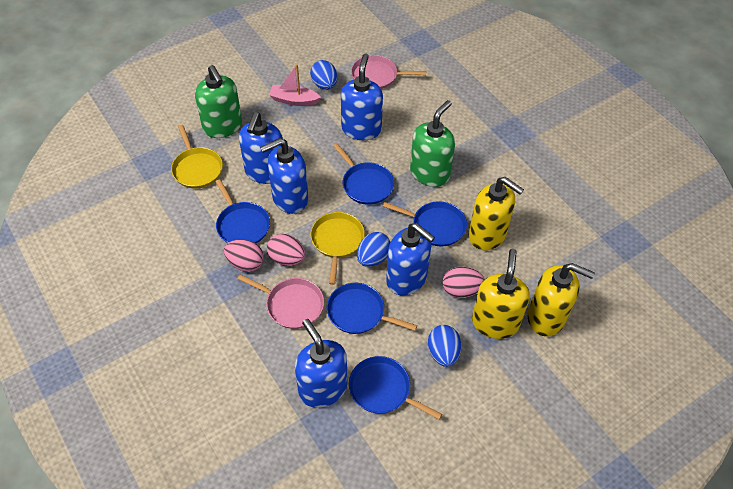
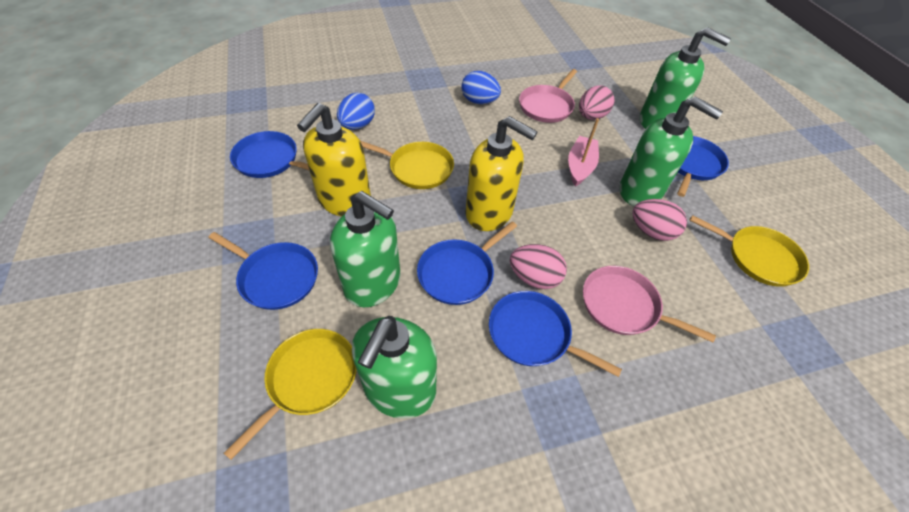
blue egg: [310,60,337,90] [357,232,390,267] [428,325,461,367] = 3 -> [337,93,375,130] [461,71,501,104] = 2
blue soap dispenser: [239,112,283,184] [260,138,308,214] [295,319,347,408] [341,53,383,140] [386,223,435,296] = 5 -> none = 0
green soap dispenser: [195,65,242,138] [410,100,455,187] = 2 -> [330,191,401,307] [352,316,437,419] [620,96,723,207] [640,27,731,129] = 4
yellow pan: [171,125,223,189] [310,212,365,285] = 2 -> [224,329,357,460] [360,141,454,189] [690,215,809,287] = 3
yellow soap dispenser: [469,177,524,250] [472,249,530,339] [528,263,595,336] = 3 -> [297,103,371,216] [465,116,538,231] = 2

